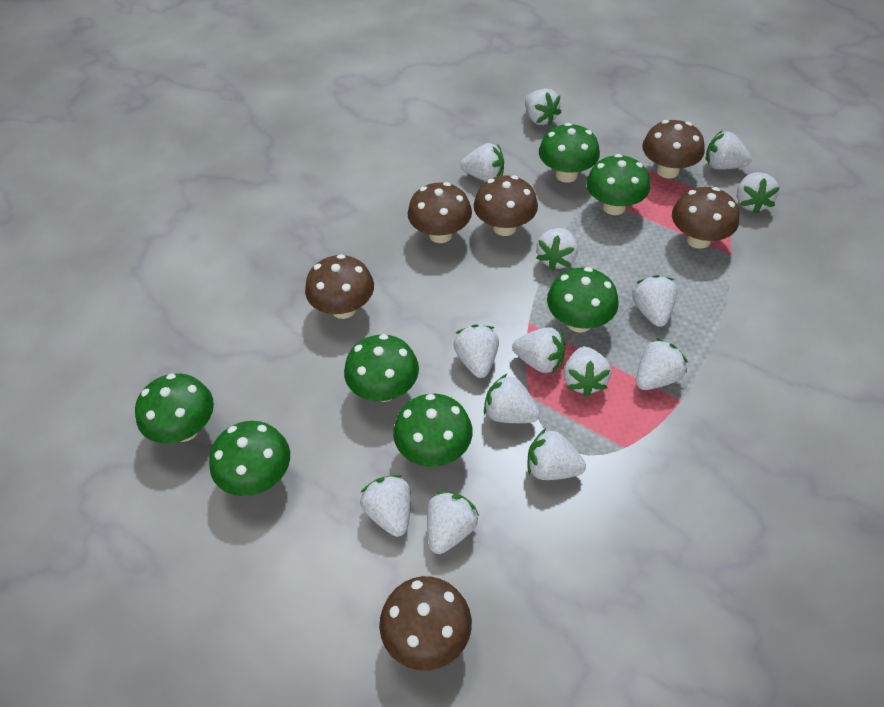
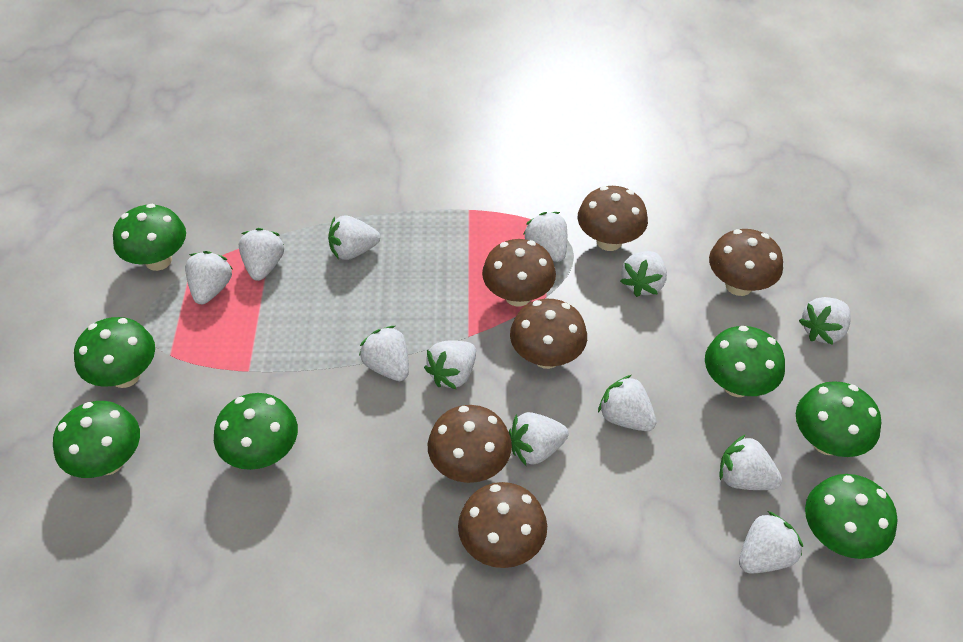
white strawberry: [360,475,411,537] [427,491,479,554] [453,325,499,378] [460,143,504,181] [484,374,540,423] [512,327,565,373] [525,89,561,126] [528,428,586,480] [536,228,578,271] [564,346,611,397] [632,275,677,327] [636,338,688,390] [706,131,752,170] [737,172,779,214] = 14 -> [185,251,233,304] [239,228,284,281] [328,216,380,260] [359,326,409,381] [424,340,476,390] [509,412,569,465] [523,212,567,262] [598,375,656,431] [620,251,667,297] [719,434,782,490] [739,511,803,573] [799,297,851,345] = 12

